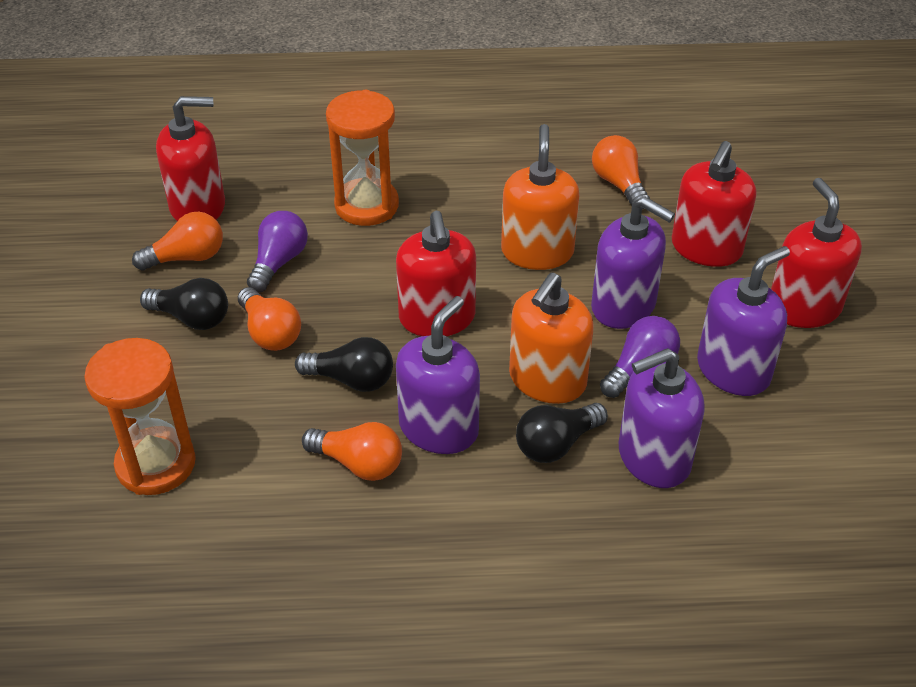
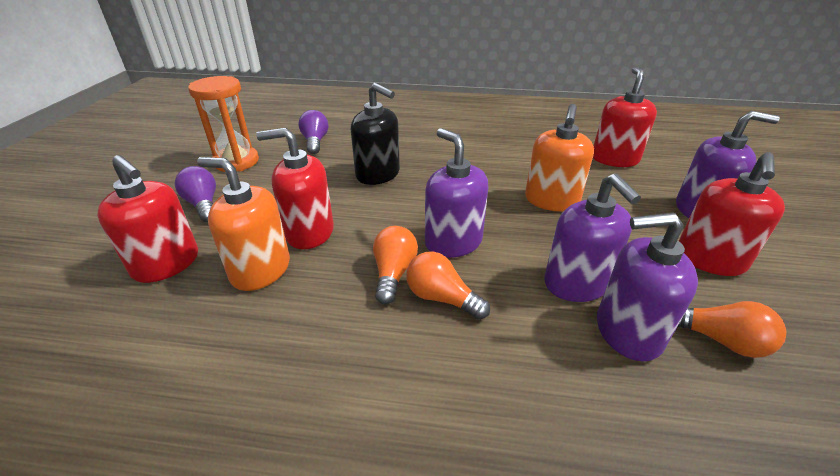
black light bulb: [140,278,228,330] [295,337,393,392] [516,403,608,463] = 3 -> none = 0
black soap dispenser: none = 0 -> [351,83,400,185] = 1
orange hourglass: [84,338,196,495] [326,90,399,226] = 2 -> [188,76,259,172] = 1
orange light bulb: [132,212,223,270] [238,287,301,351] [302,422,402,481] [592,135,650,209] = 4 -> [373,226,418,304] [406,251,490,320] [678,301,786,358] = 3

